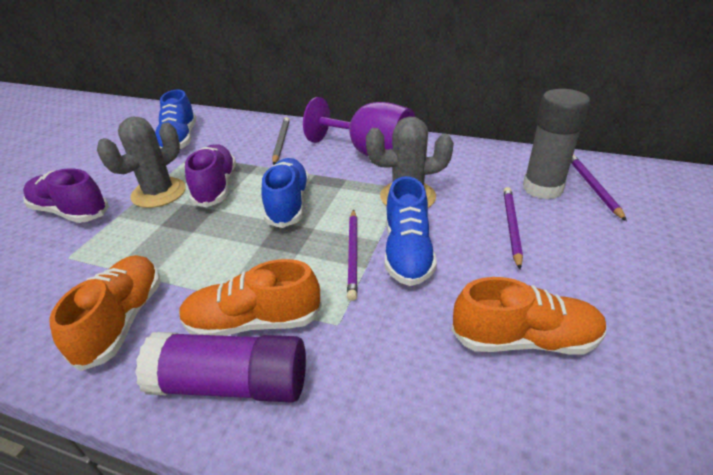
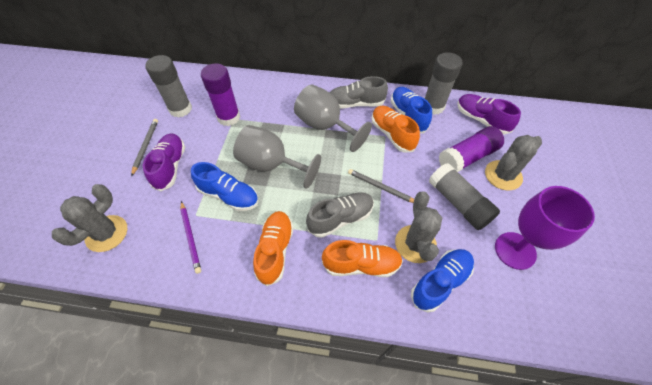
grey cactus: [97,117,186,208] [366,116,454,208] = 2 -> [52,184,127,252] [395,191,442,263] [485,135,542,190] = 3
grey glue stick: [523,89,590,199] = 1 -> [146,55,192,118] [424,52,462,115] [429,163,500,230] = 3
grey goblet: none = 0 -> [233,125,321,189] [294,85,372,152] = 2
grey pencil: [272,117,290,165] = 1 -> [131,119,158,176] [348,169,414,203] = 2
grey shoe: none = 0 -> [306,193,374,238] [329,76,388,108] = 2
purple glue stick: [135,332,306,403] = 1 -> [201,63,240,126] [439,126,504,172] = 2
purple pencil: [347,209,358,301] [503,187,523,269] [571,154,627,221] = 3 -> [181,201,201,274] = 1

